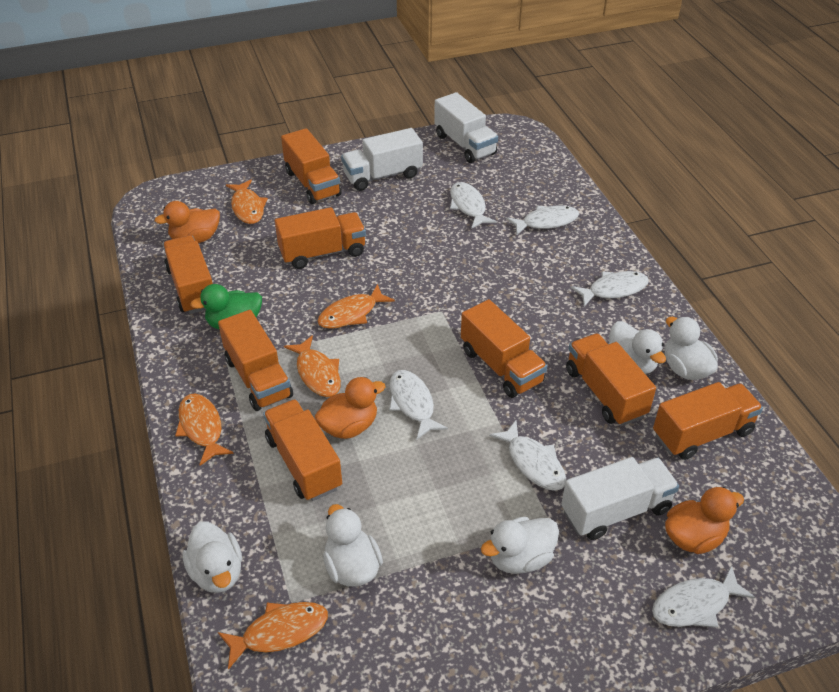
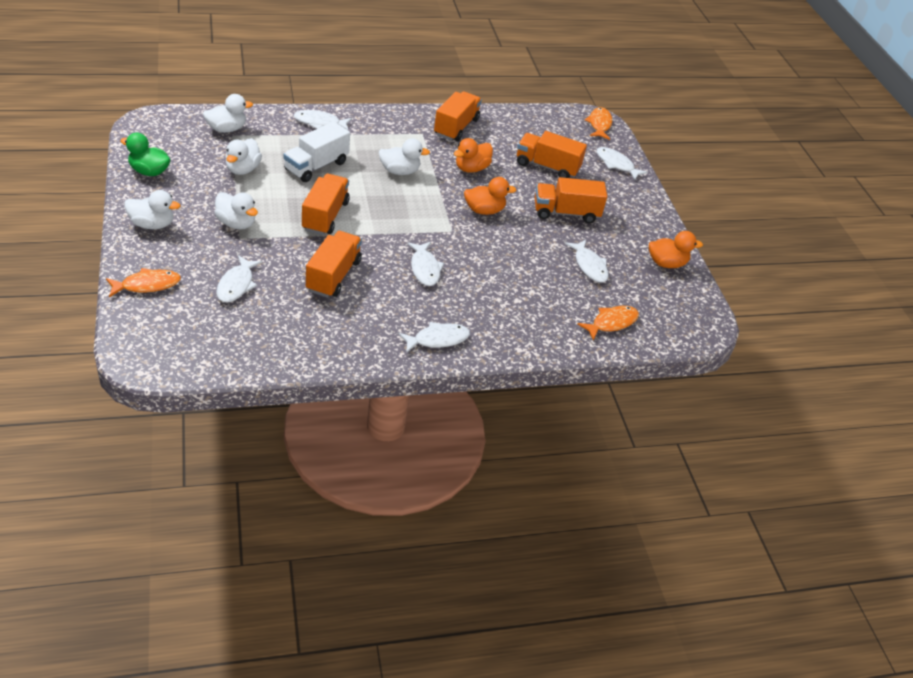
orange fish: [175,394,234,466] [218,602,328,670] [226,180,268,224] [284,335,341,397] [318,284,395,329] = 5 -> [106,268,181,297] [577,306,639,340] [585,107,612,140] = 3
orange truck: [163,235,213,314] [218,310,293,411] [263,399,342,501] [275,207,366,269] [281,128,342,204] [461,299,547,398] [566,333,656,426] [653,382,763,460] = 8 -> [302,174,350,235] [306,231,362,298] [434,91,482,141] [517,131,587,178] [535,177,607,223] = 5
white truck: [341,128,423,191] [434,92,498,163] [561,457,679,540] = 3 -> [283,121,350,182] = 1

